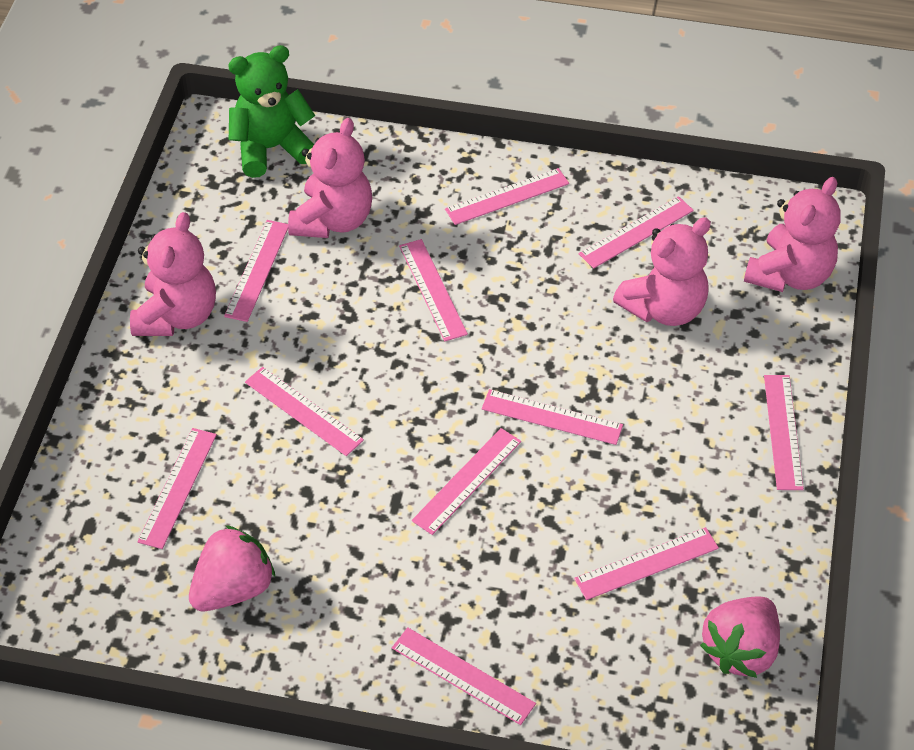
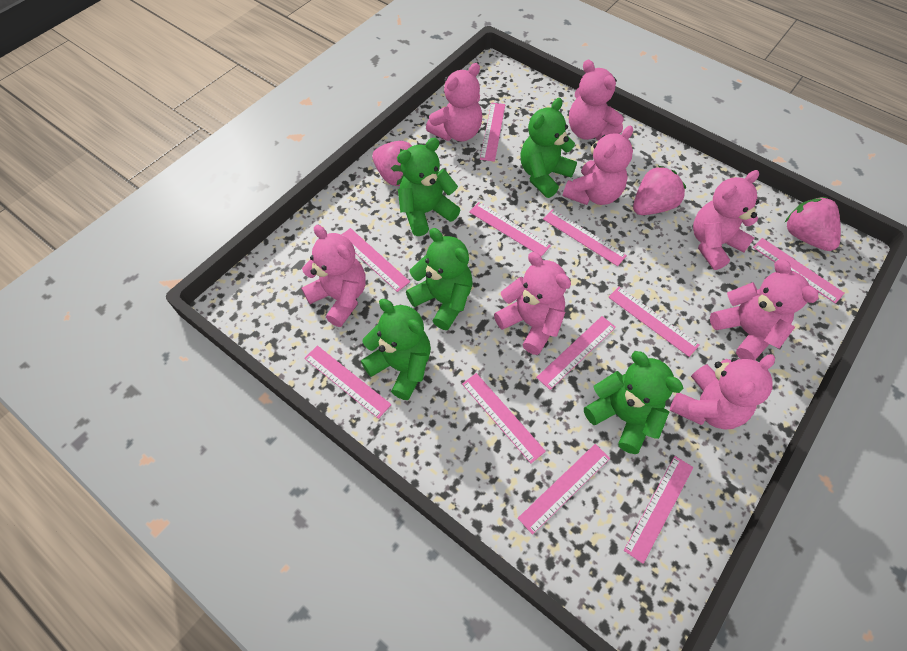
green teddy bear: [228,45,316,178] = 1 -> [361,299,431,400] [397,138,460,236] [406,228,473,330] [520,98,577,198] [584,351,683,454] = 5
pink strawberry: [189,525,275,611] [700,596,780,678] = 2 -> [372,141,412,186] [633,166,686,215] [785,197,841,251] = 3
pink teddy bear: [130,212,216,336] [288,118,372,238] [613,217,711,326] [744,177,841,292] = 4 -> [301,225,366,327] [426,63,482,142] [494,252,571,355] [563,126,633,205] [569,60,624,140] [670,354,775,430] [693,170,759,270] [710,259,819,360] = 8

